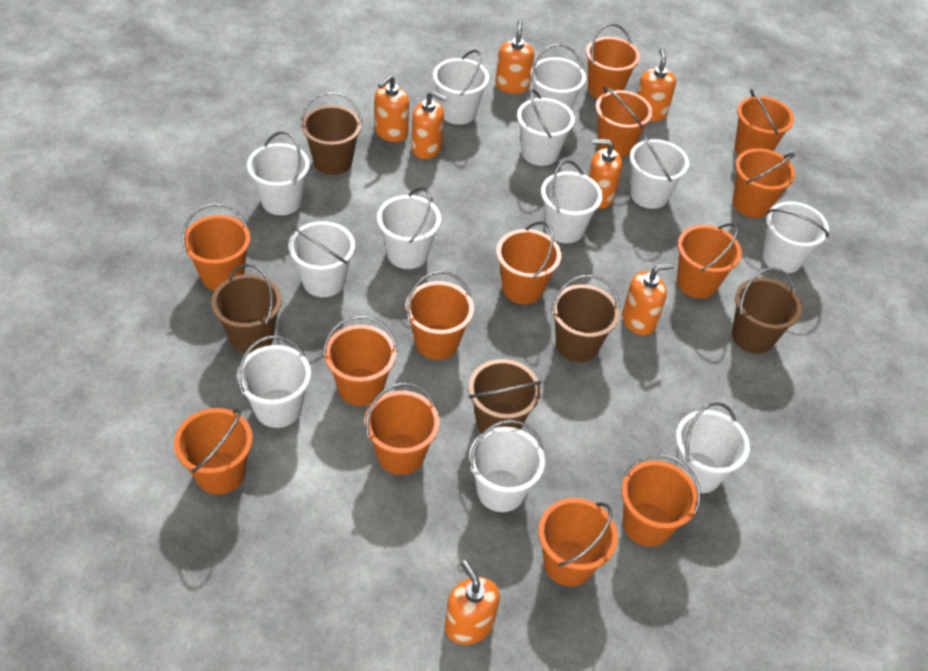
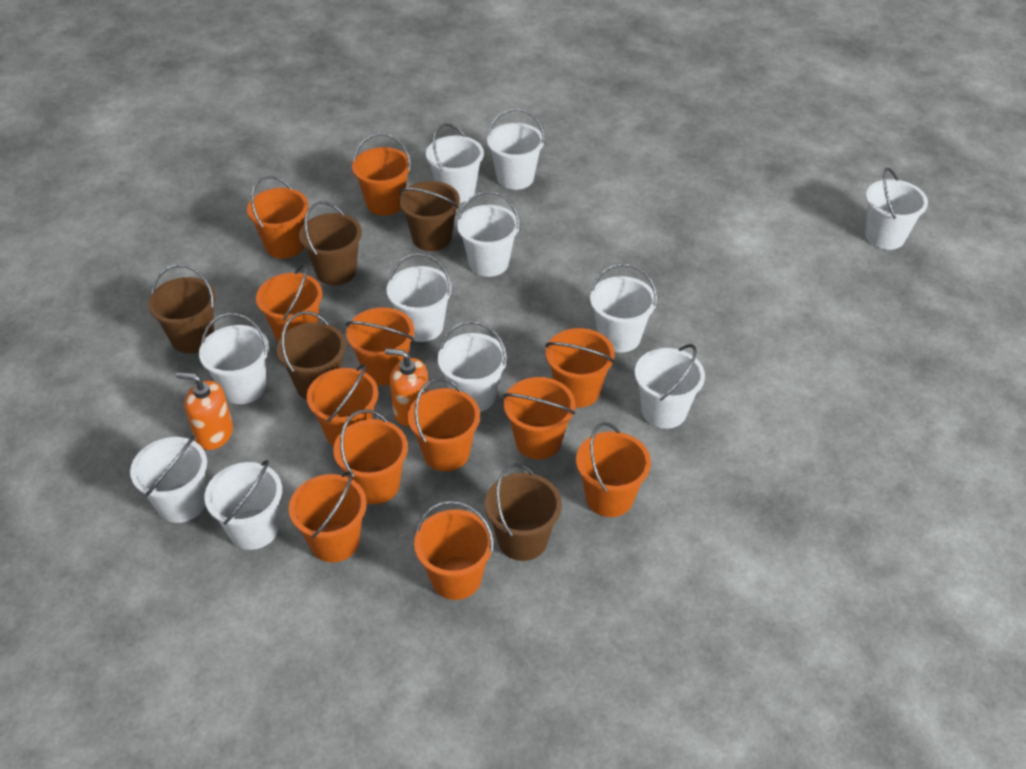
orange bucket: [174,408,253,495] [182,203,251,291] [323,315,398,406] [365,382,440,475] [405,271,474,360] [496,221,561,304] [538,498,618,586] [586,23,640,99] [596,87,653,157] [621,454,701,547] [677,223,742,299] [733,148,795,218] [735,89,794,155] = 13 -> [247,176,308,259] [256,264,322,342] [289,471,367,562] [307,364,378,446] [333,409,408,504] [346,307,414,386] [352,133,411,216] [408,378,480,471] [414,501,494,600] [503,377,575,459] [545,328,615,408] [576,422,651,517] = 12
orange soap dispenser: [375,75,409,142] [411,91,447,159] [445,560,500,645] [495,21,534,94] [588,139,622,209] [622,263,675,335] [637,48,676,121] = 7 -> [176,372,233,450] [385,348,429,426] = 2
white bucket: [237,335,311,428] [247,131,310,215] [289,221,355,297] [377,187,441,269] [433,50,489,125] [469,420,545,512] [517,89,575,166] [531,44,586,110] [541,160,603,243] [630,133,689,209] [675,402,750,493] [762,201,829,273] = 12 -> [130,435,207,523] [199,313,269,404] [204,460,282,550] [387,253,452,342] [426,123,484,203] [438,321,507,412] [457,191,520,277] [487,109,545,190] [590,263,657,353] [635,344,705,429] [865,168,928,250] = 11

